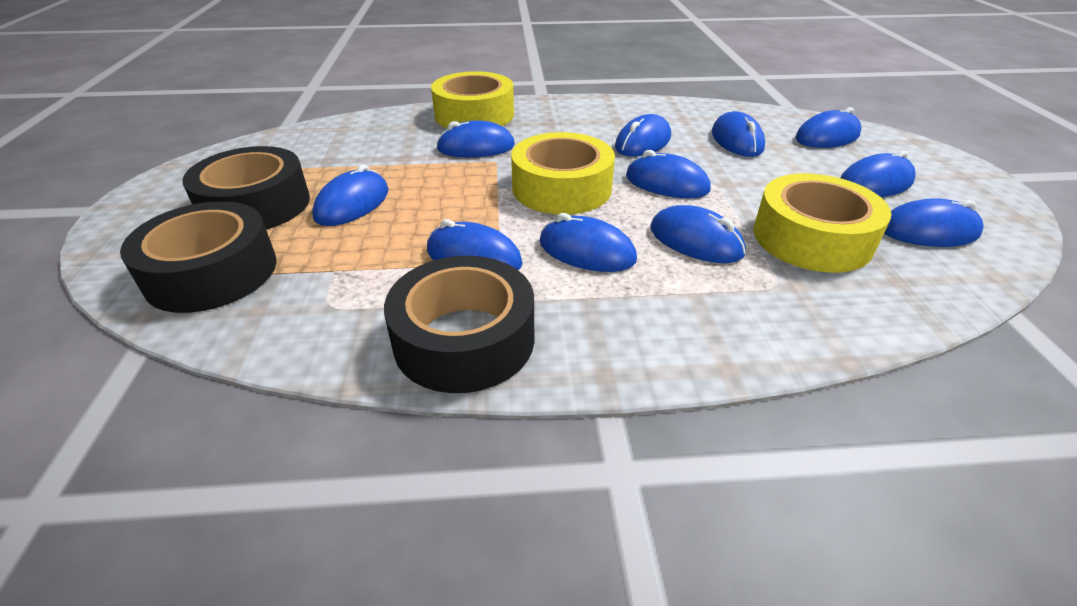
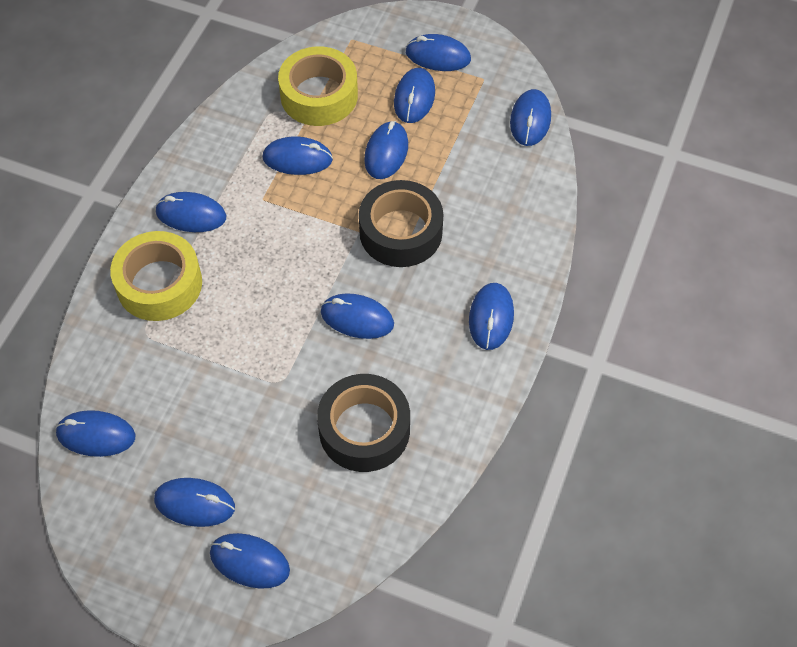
black tape: [120,201,277,313] [182,146,310,230] [384,256,534,393] = 3 -> [317,374,410,472] [359,180,443,267] = 2
yellow tape: [431,71,514,128] [511,132,615,214] [753,173,892,273] = 3 -> [110,231,202,321] [278,46,358,126] = 2

